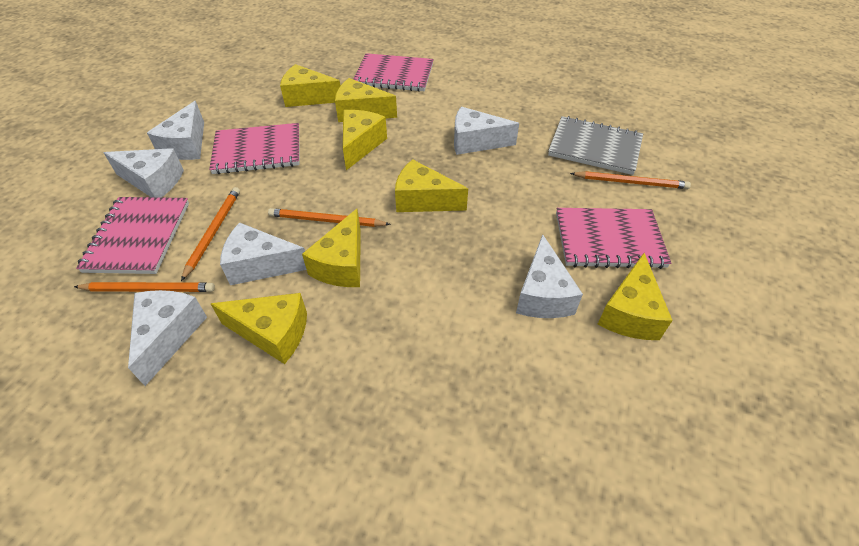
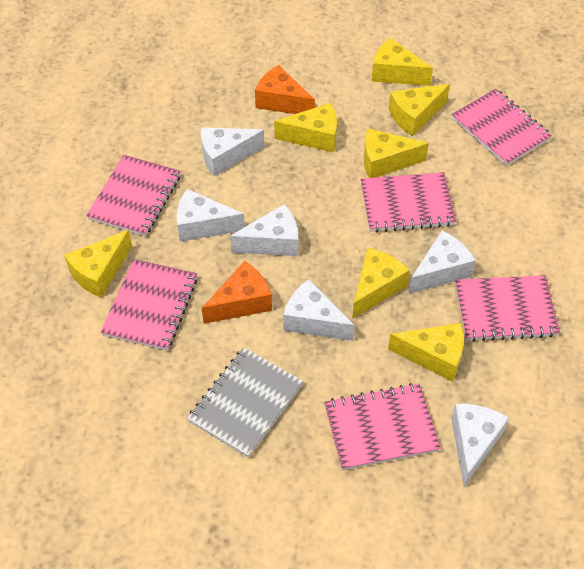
orange cheese: none = 0 -> [202,261,272,324] [255,65,315,114] = 2
orange pencil: [74,282,215,292] [181,187,240,281] [268,208,391,227] [570,171,691,189] = 4 -> none = 0
pink notebook: [76,197,189,274] [209,123,299,174] [353,53,434,92] [556,208,671,269] = 4 -> [86,155,181,236] [101,259,198,351] [324,383,441,470] [361,172,456,232] [451,89,552,166] [455,275,560,342] = 6

